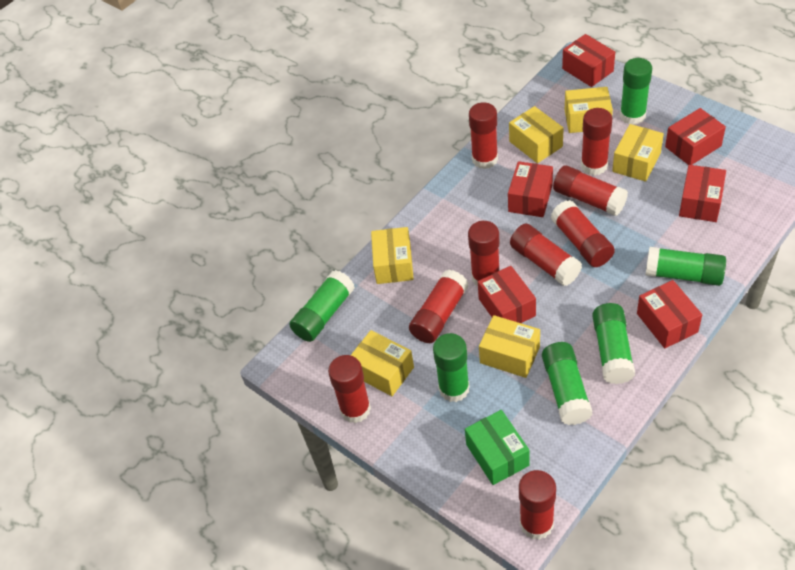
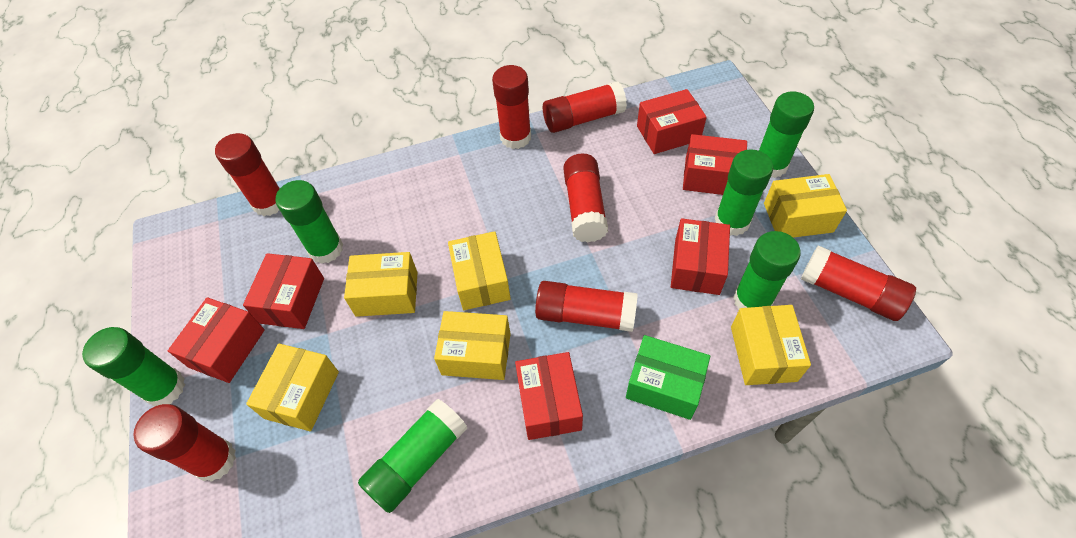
red glue stick: [328,355,371,423] [409,270,469,343] [468,221,500,286] [469,102,498,169] [510,224,582,286] [519,470,556,540] [551,200,615,267] [553,166,628,216] [581,108,612,176] = 9 -> [133,404,236,482] [215,133,280,216] [492,65,531,149] [535,281,638,332] [543,81,627,133] [563,153,608,242] [801,245,916,321] = 7

